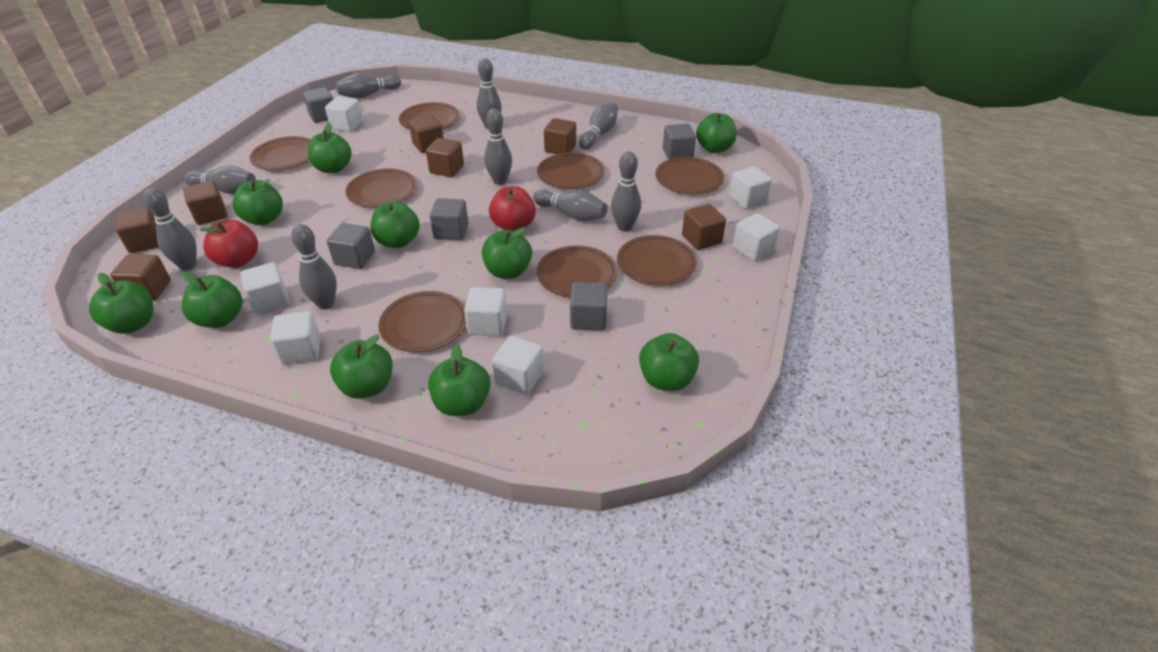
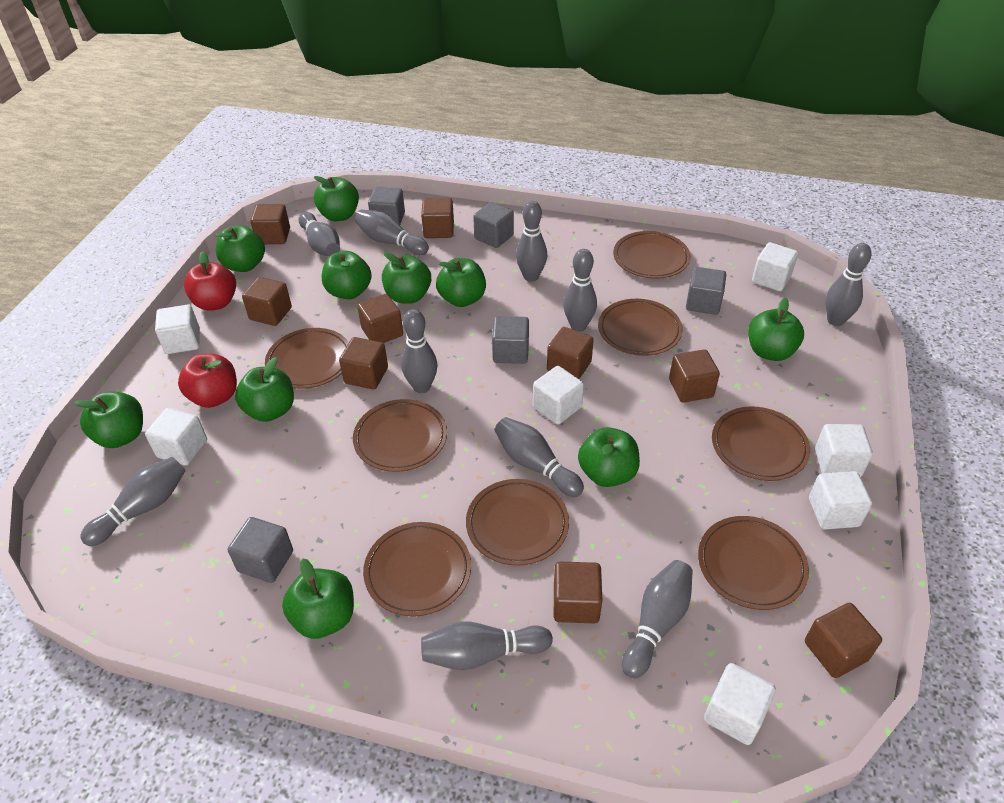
brown cube: [110,254,171,300] [116,207,159,253] [183,181,227,225] [409,115,444,153] [426,138,464,177] [544,118,576,154] [682,204,726,250] = 7 -> [242,277,292,326] [250,204,290,244] [339,337,388,389] [357,294,403,343] [421,198,454,238] [547,327,594,379] [554,562,602,623] [669,349,720,403] [805,603,882,678] = 9
grey bowling pin: [143,188,197,271] [184,165,256,194] [291,224,337,309] [335,74,401,98] [477,58,502,129] [484,109,512,185] [533,189,608,221] [579,102,618,149] [611,151,641,232] = 9 -> [80,457,186,546] [299,212,340,256] [355,210,429,255] [401,309,438,393] [421,621,553,670] [495,417,584,497] [516,201,547,282] [563,249,597,332] [622,560,693,679] [825,243,872,326] = 10

